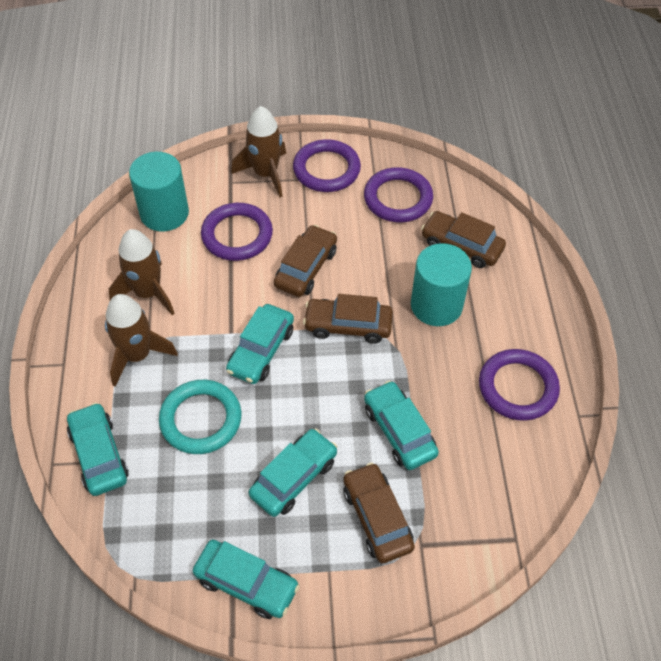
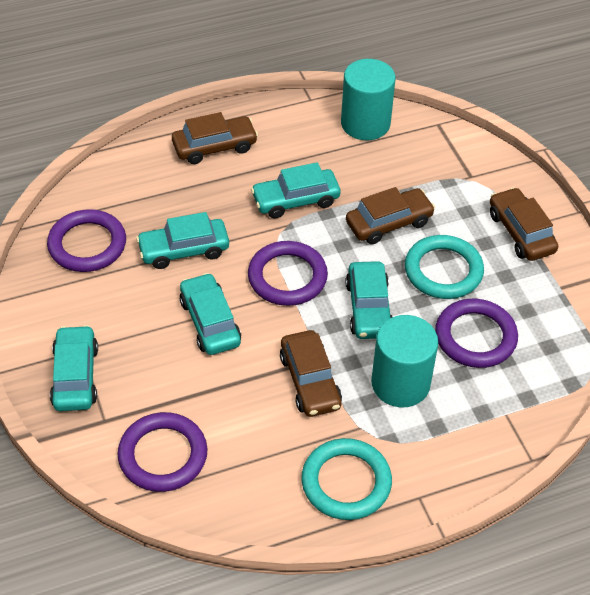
brown rocket: [105,294,178,386] [109,229,175,315] [231,106,286,197] = 3 -> none = 0
turquoise ring: [159,380,242,454] = 1 -> [301,438,392,520] [405,235,484,299] = 2

